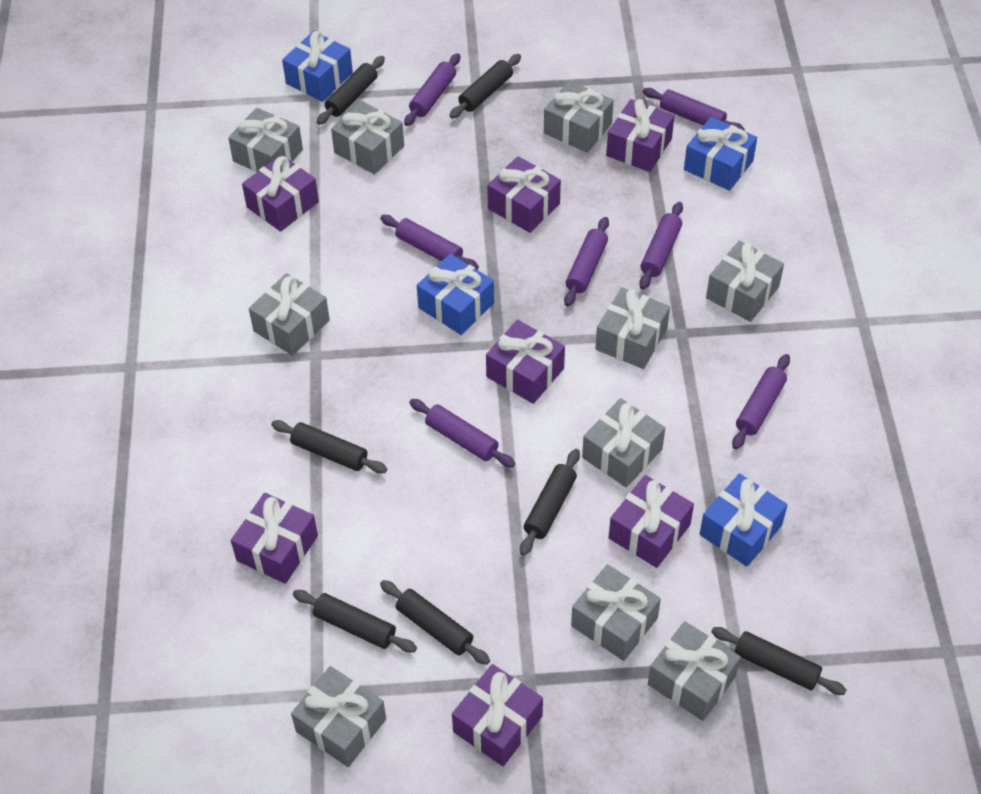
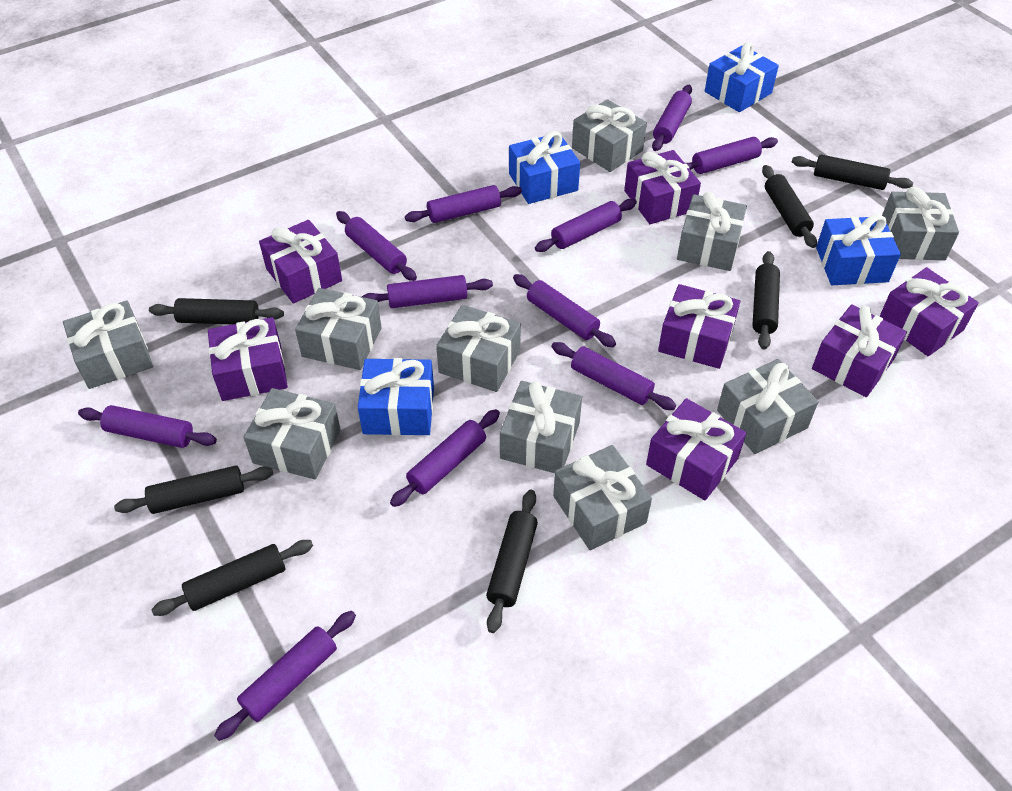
purple rolling pin: [380,215,479,270] [404,53,460,126] [409,399,515,468] [564,217,609,306] [639,202,683,290] [643,88,745,130] [732,354,790,449] = 7 -> [78,405,217,448] [214,611,356,741] [336,211,417,281] [362,275,493,308] [390,409,500,507] [405,185,522,223] [513,274,616,347] [535,199,637,252] [552,342,676,410] [652,85,692,151] [686,137,778,174] = 11

